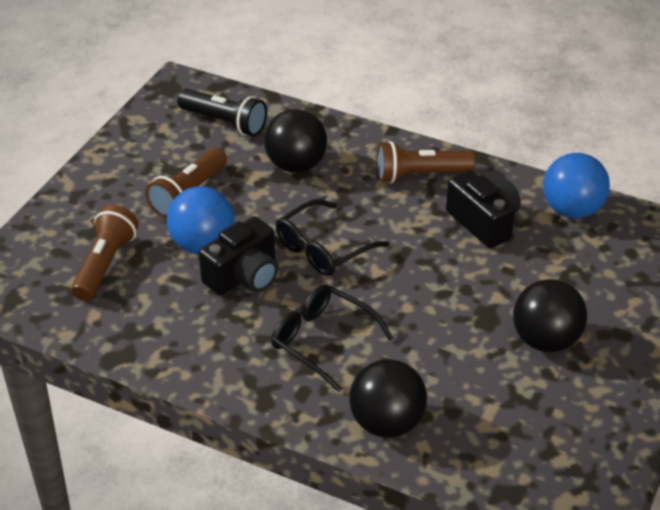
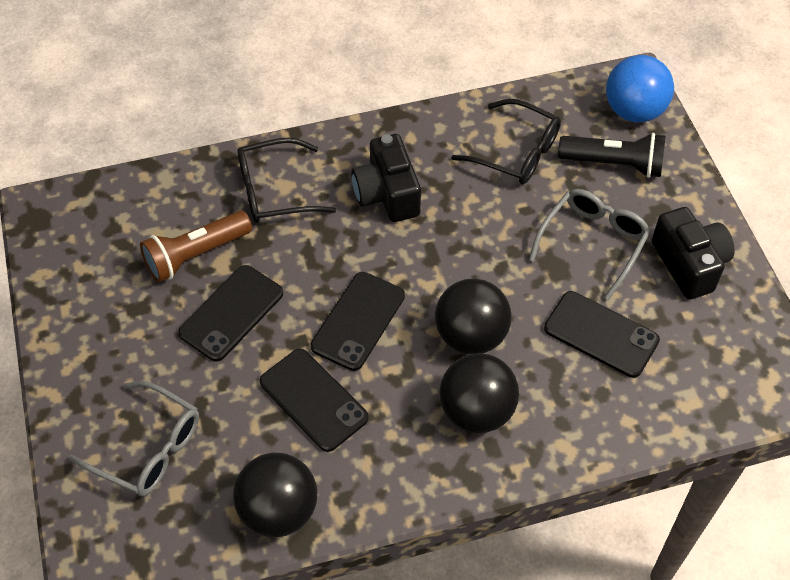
black phone: none = 0 -> [178,265,283,362] [260,349,368,452] [311,272,405,371] [544,291,660,378] = 4
blue ball: [167,186,235,254] [543,153,610,218] = 2 -> [606,55,674,123] = 1
brown flashlight: [71,204,138,301] [145,148,227,218] [376,141,475,183] = 3 -> [140,211,252,283] = 1
grey glasses: none = 0 -> [68,381,199,496] [529,189,651,300] = 2

